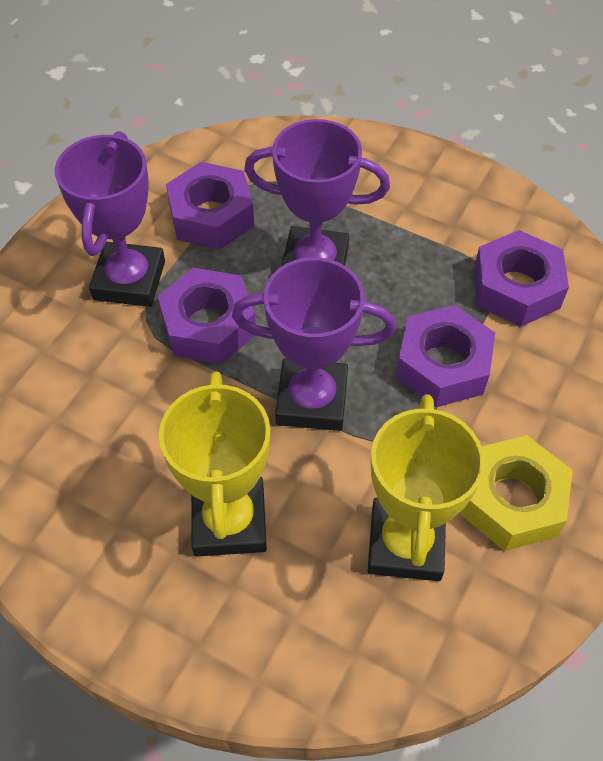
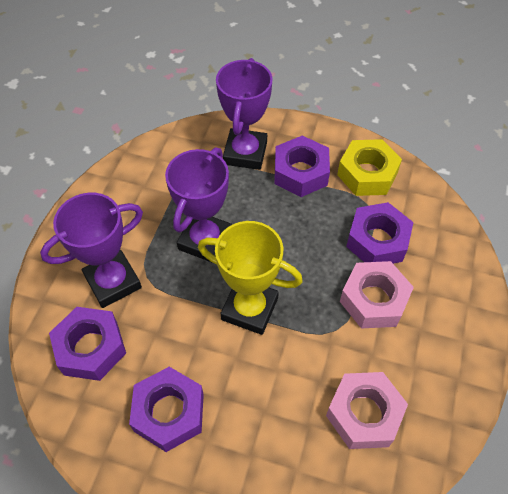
pink nut: none = 0 -> [326,372,408,449] [340,261,414,328] = 2
yellow trophy: [159,371,270,557] [368,394,485,581] = 2 -> [198,221,303,335] = 1

